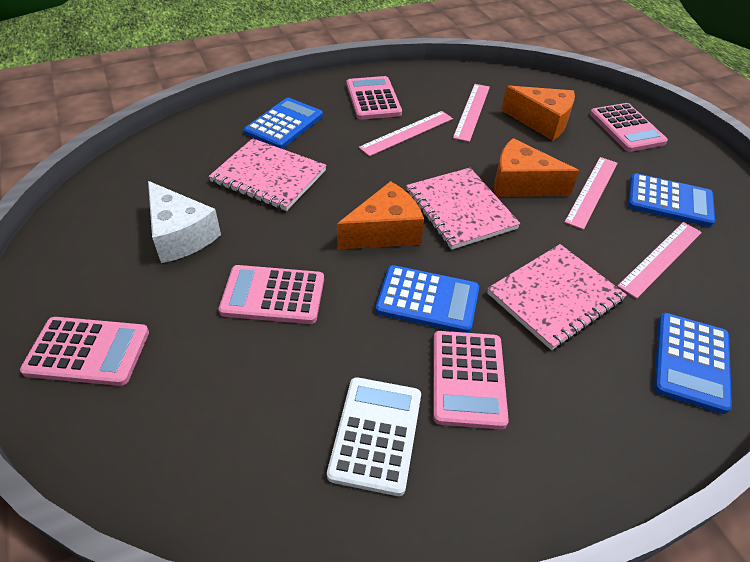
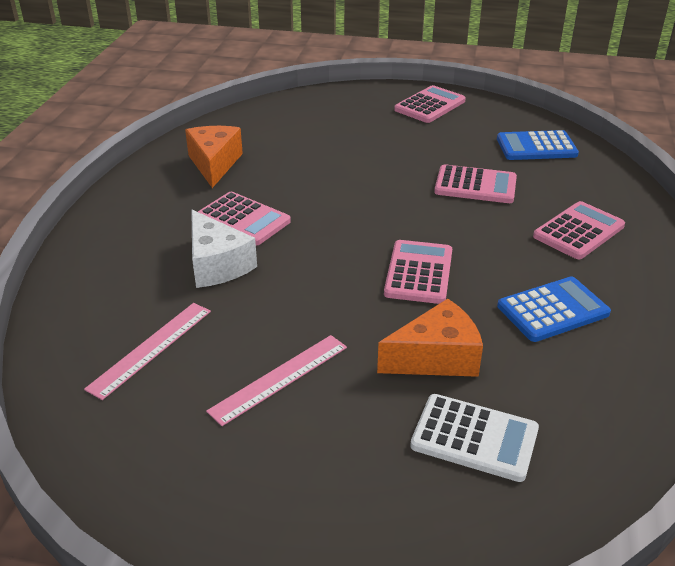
blue calculator: [244,98,323,149] [376,265,479,333] [628,173,715,227] [654,313,732,414] = 4 -> [497,130,579,160] [497,276,611,342] = 2
orange cheese: [337,181,424,249] [494,138,579,197] [501,85,575,141] = 3 -> [185,126,243,188] [377,299,483,377] = 2
pink notebook: [208,138,327,211] [406,168,521,250] [487,244,627,350] = 3 -> none = 0
pink ruler: [359,111,453,156] [453,84,490,142] [564,157,618,230] [617,222,702,299] = 4 -> [84,303,211,400] [206,335,347,426] = 2

